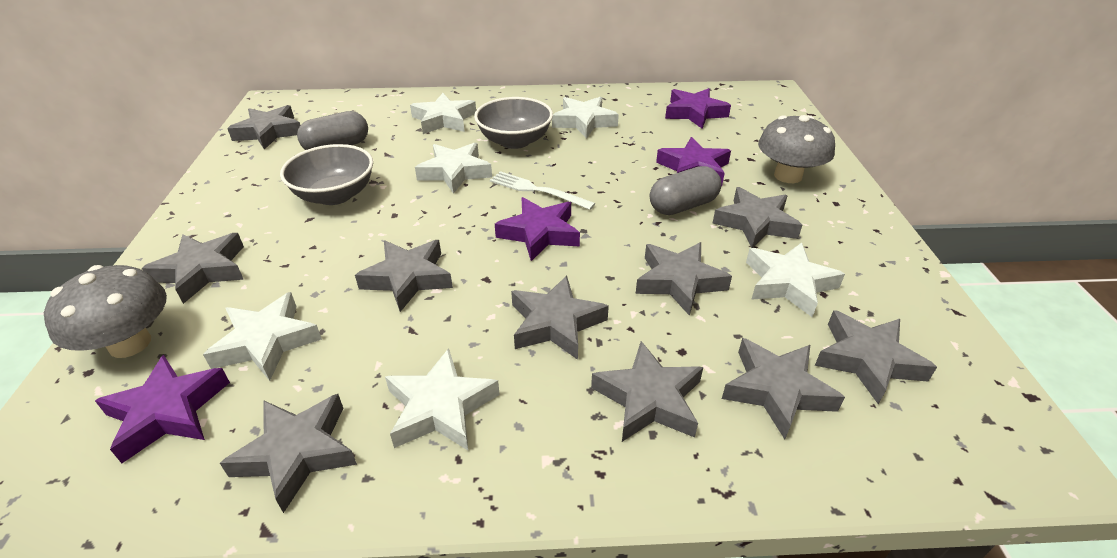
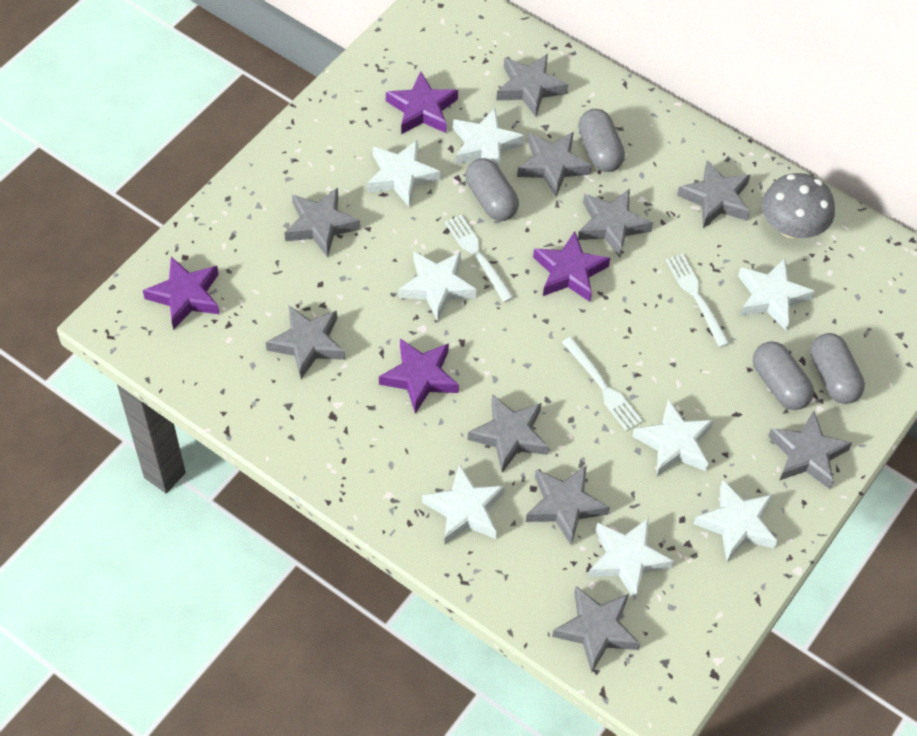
grey bowl: [280,144,373,205] [474,97,553,149] = 2 -> none = 0
grey capsule: [297,111,368,150] [650,166,721,215] = 2 -> [465,158,519,221] [578,109,625,172] [753,341,814,410] [810,333,865,404] = 4
grey mushroom: [44,265,167,358] [758,115,835,183] = 2 -> [762,173,835,239] = 1
white fork: [490,171,595,210] = 1 -> [445,215,514,302] [562,337,643,431] [666,254,730,347] = 3
white star: [203,292,322,381] [385,348,500,450] [410,93,476,134] [415,143,492,194] [552,97,619,138] [746,242,845,317] = 6 -> [367,140,440,207] [399,251,477,321] [422,464,505,545] [453,108,524,169] [588,518,674,600] [632,399,714,476] [693,480,778,562] [738,258,815,330] = 8

